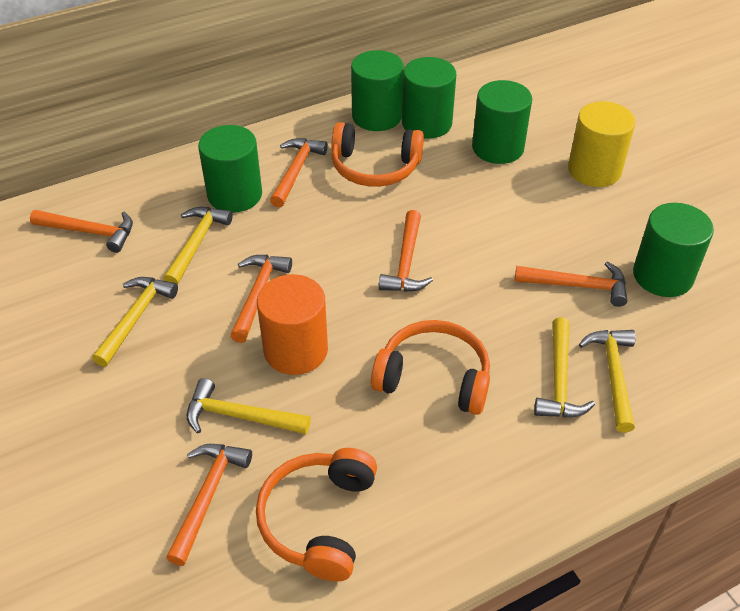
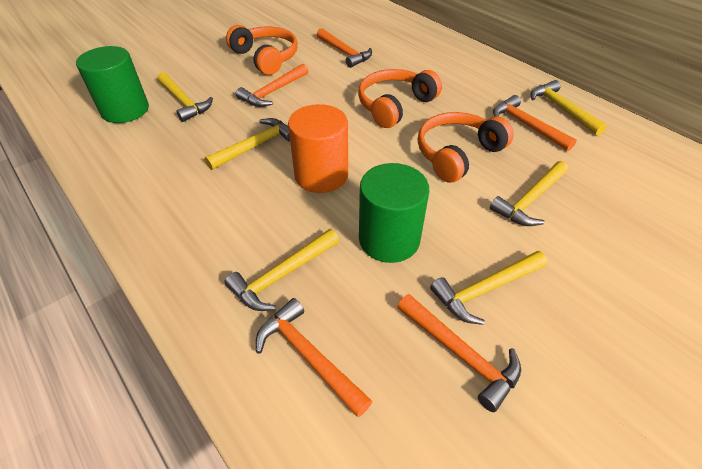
green cylinder: [198,125,262,213] [351,50,404,131] [402,57,457,139] [472,80,532,164] [633,203,714,297] = 5 -> [76,46,149,123] [359,163,429,263] = 2
orange hammer: [30,210,133,253] [166,444,252,566] [230,255,292,343] [270,138,328,207] [379,210,433,292] [515,262,627,307] = 6 -> [236,64,308,107] [256,298,372,417] [317,28,372,68] [397,294,521,412] [493,95,577,151] = 5
yellow cylinder: [568,101,635,187] = 1 -> none = 0
yellow hammer: [92,277,178,367] [163,207,233,285] [187,378,311,434] [534,317,595,418] [579,330,636,433] = 5 -> [157,72,213,122] [205,118,290,170] [224,229,339,311] [430,251,547,325] [490,161,568,226] [531,80,607,135] = 6

